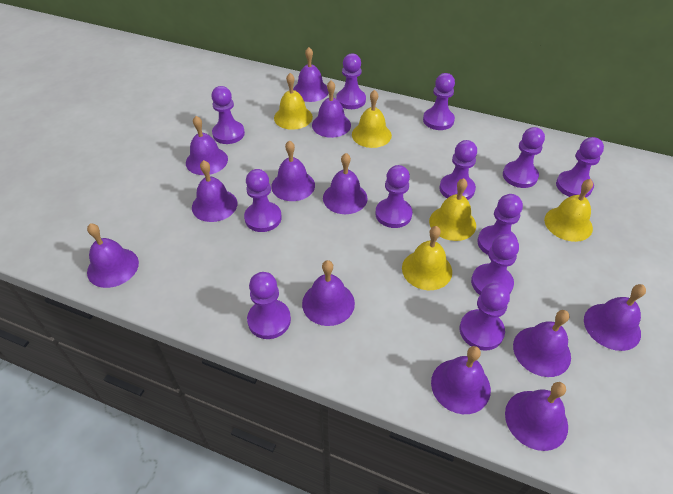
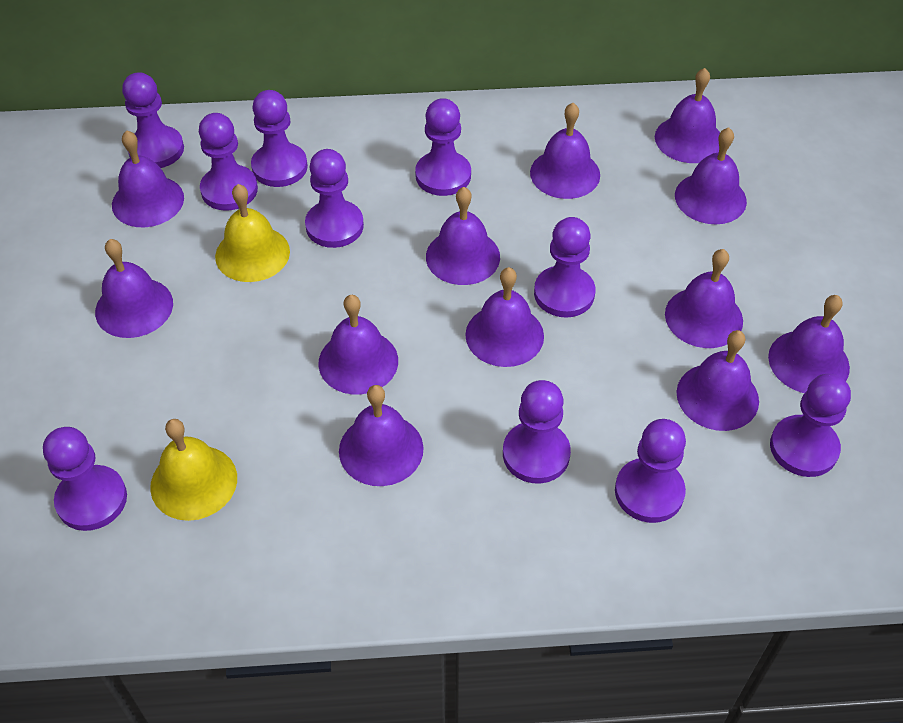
purple pawn: [211,86,245,144] [244,169,282,232] [247,272,291,339] [336,53,366,109] [375,165,412,228] [423,73,455,130] [439,140,477,200] [460,283,510,351] [471,234,519,295] [477,194,523,255] [503,127,545,188] [556,137,604,197] = 12 -> [43,427,127,531] [122,72,184,168] [199,113,258,211] [251,90,308,187] [305,149,364,248] [415,98,471,196] [503,380,571,484] [534,217,595,317] [615,419,686,523] [770,374,851,477] = 10
yellow bell: [274,73,313,130] [352,90,392,148] [402,226,452,290] [429,178,476,241] [544,179,593,242] = 5 -> [150,419,237,521] [215,184,290,282] = 2

